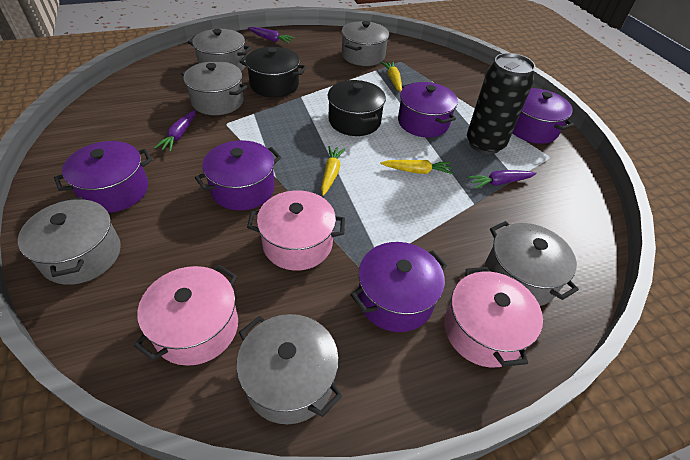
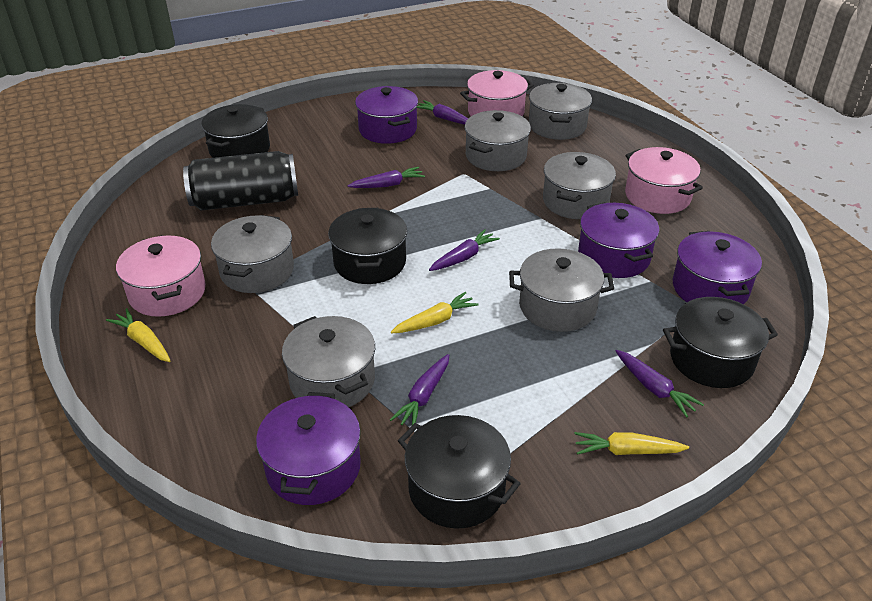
black pot: [240,47,306,97] [328,80,386,136] = 2 -> [201,104,270,158] [328,208,407,284] [398,415,521,529] [663,297,778,388] = 4
purple carrot: [154,110,196,152] [248,27,295,44] [468,170,537,189] = 3 -> [348,167,425,188] [390,354,449,425] [417,100,469,125] [429,229,500,271] [616,350,704,418] = 5
purple pot: [54,141,152,213] [195,140,281,210] [351,242,447,332] [398,82,458,137] [513,88,574,144] = 5 -> [256,392,361,505] [355,86,418,144] [578,202,659,278] [673,231,762,304] = 4

